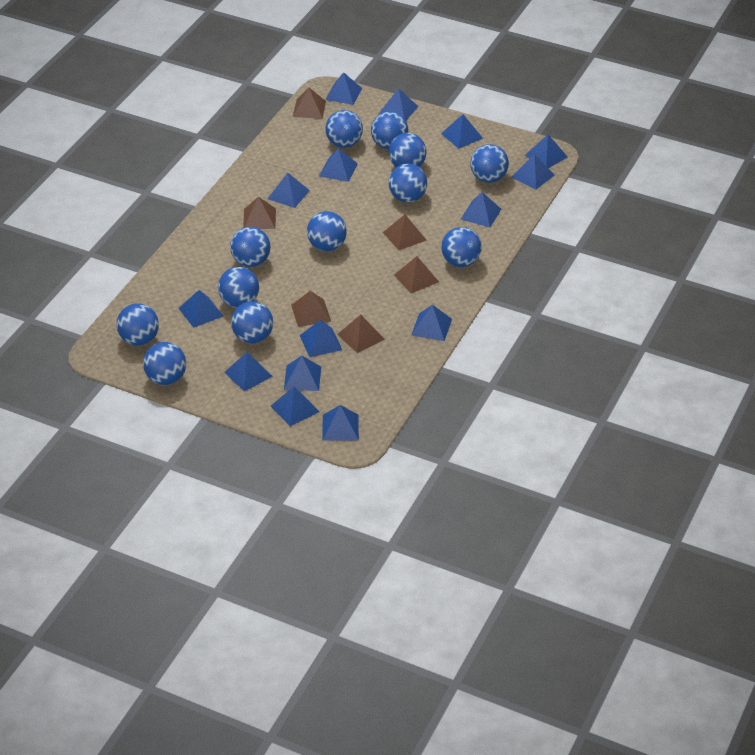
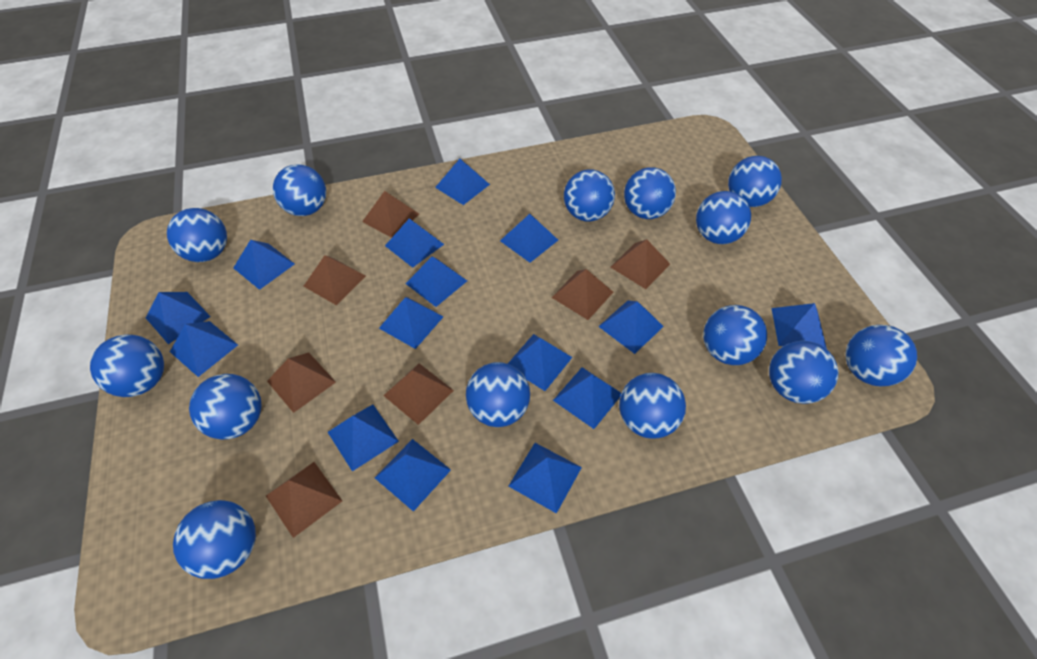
blue ball: [117,303,159,346] [143,342,186,385] [218,267,259,308] [230,227,270,267] [231,301,273,343] [307,211,347,251] [326,110,363,148] [371,112,408,149] [389,133,426,167] [389,163,427,202] [441,227,482,267] [470,144,509,183] = 12 -> [90,335,164,397] [167,208,227,262] [173,500,256,579] [189,374,262,439] [273,164,326,216] [466,362,530,427] [564,169,615,221] [619,373,686,439] [624,167,676,219] [696,191,751,244] [703,305,767,365] [728,156,782,207] [769,341,838,404] [846,325,917,386] = 14
brown pyramid: [243,197,276,229] [291,291,331,327] [293,87,326,119] [337,315,385,353] [383,214,426,250] [394,256,439,294] = 6 -> [266,462,342,538] [267,353,336,413] [303,255,366,305] [362,191,419,238] [383,363,454,425] [551,269,613,320] [610,239,670,289] = 7

